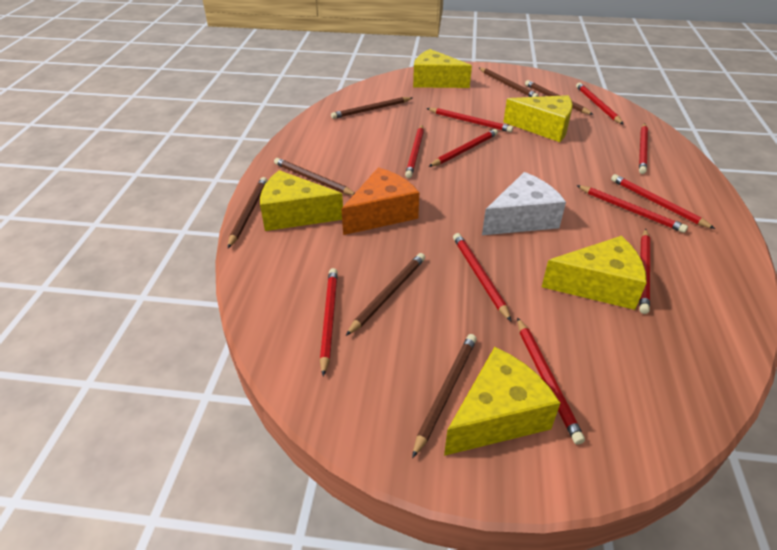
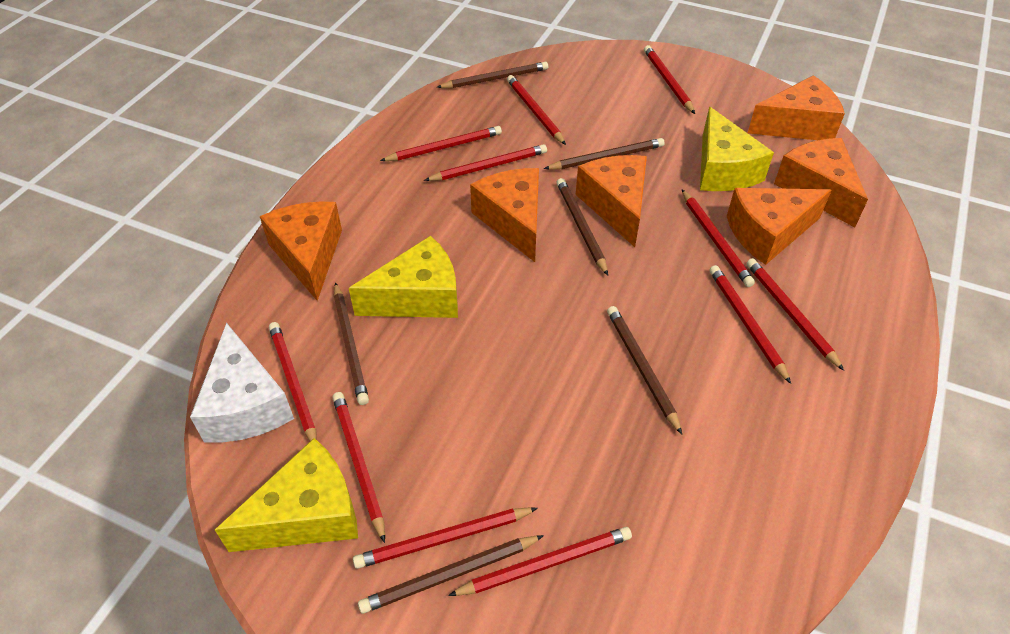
brown pencil: [228,177,268,248] [274,158,355,195] [331,97,412,119] [346,253,425,336] [412,334,477,458] [479,68,539,97] [525,80,593,115] = 7 -> [334,282,369,405] [358,535,544,614] [436,62,548,88] [544,138,665,169] [556,178,608,276] [607,306,682,434] = 6
orange cheese: [341,167,419,235] = 1 -> [260,202,342,301] [470,168,539,262] [576,155,647,247] [727,188,831,265] [748,75,845,140] [774,138,868,227] = 6
yellow cheese: [260,170,343,231] [413,49,472,88] [444,347,560,456] [503,95,573,142] [542,236,647,310] = 5 -> [215,438,358,552] [349,236,458,318] [700,107,774,191] = 3

